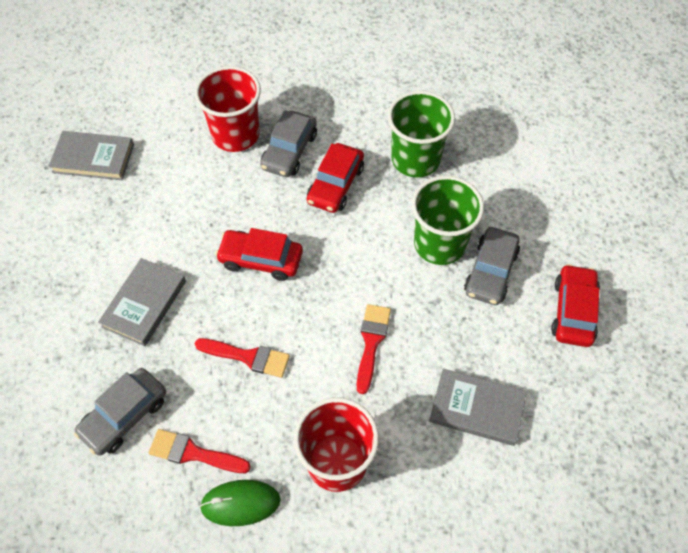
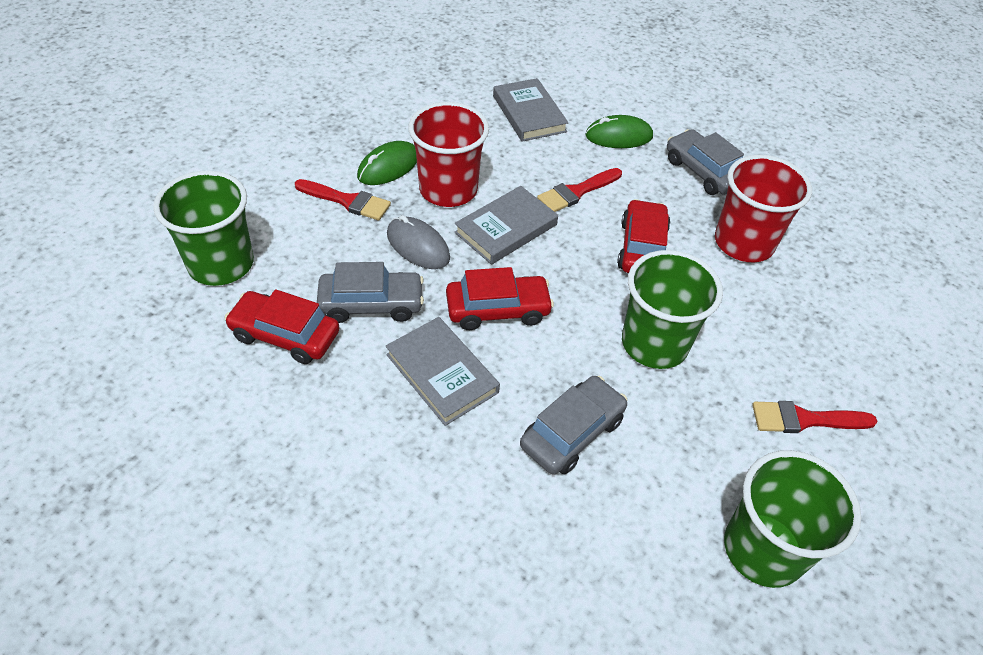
green cup: [387,91,455,177] [412,175,484,265] = 2 -> [153,171,254,286] [622,250,723,369] [724,450,861,588] = 3
green mouse: [200,480,280,526] = 1 -> [357,141,417,185] [585,115,653,148] = 2
grey mouse: none = 0 -> [387,215,450,269] = 1

